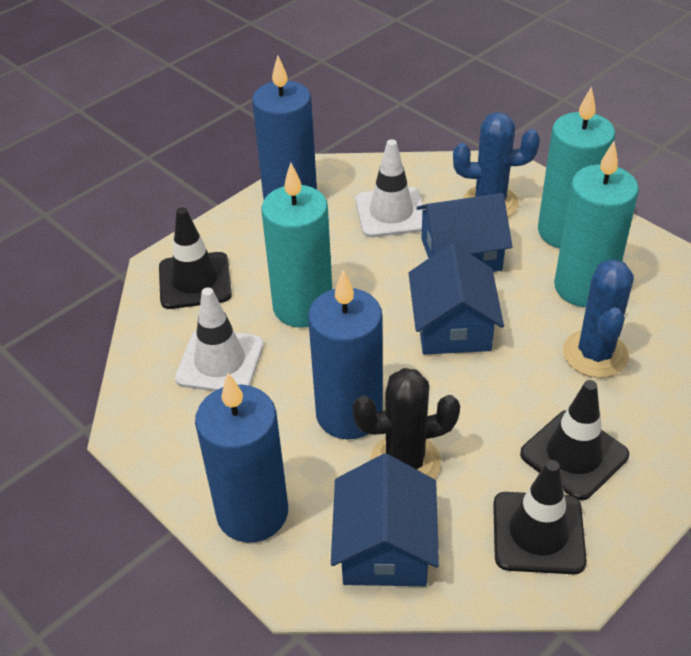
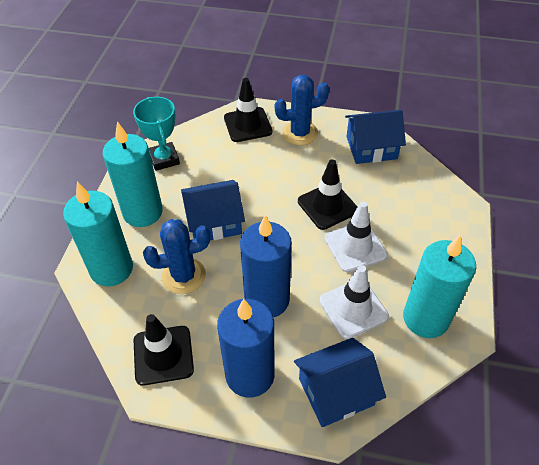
black cactus: [352,368,460,479] = 1 -> none = 0
blue candle: [195,373,288,543] [252,55,317,199] [308,270,383,440] = 3 -> [217,299,274,397] [240,215,292,318] = 2
turquoise trophy: none = 0 -> [133,97,180,171] = 1

